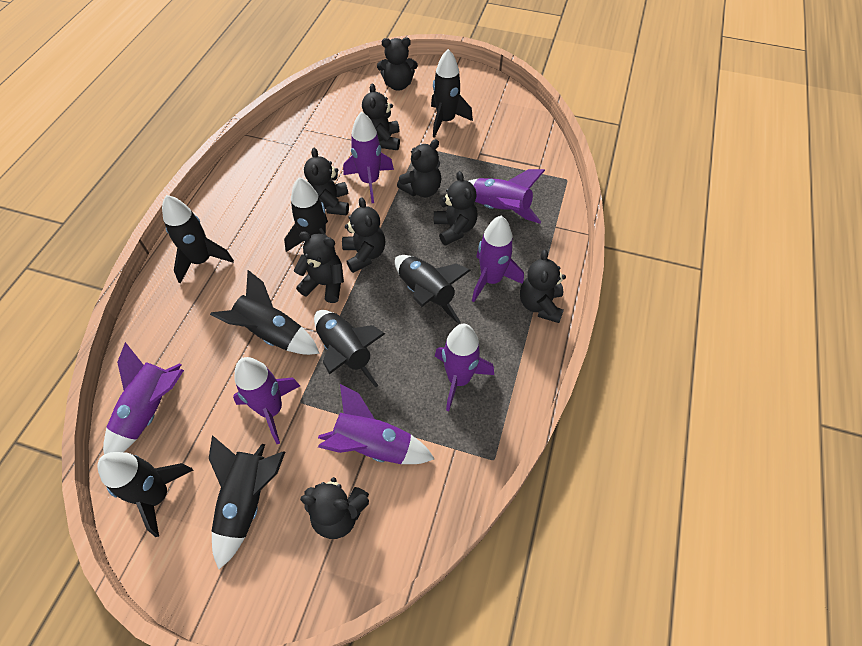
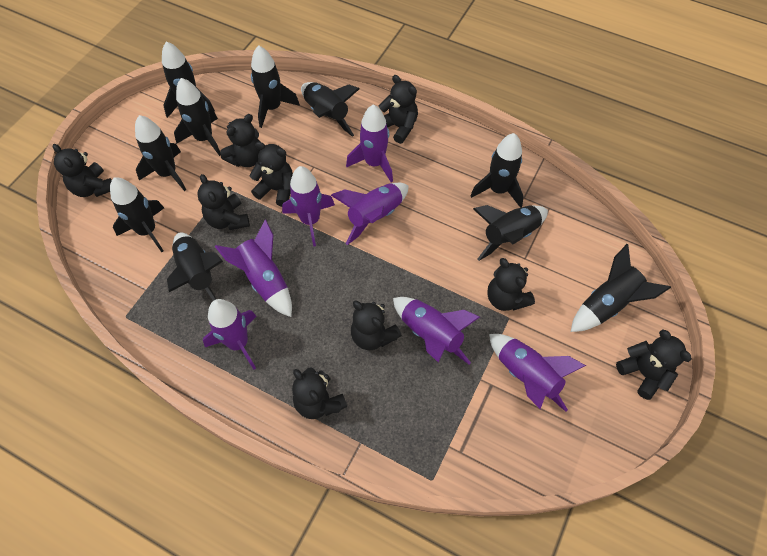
black rocket: [97,452,193,537] [162,195,234,284] [209,435,285,569] [210,270,320,355] [284,177,336,254] [314,310,385,387] [395,255,471,324] [431,49,473,138] = 8 -> [110,177,164,253] [135,115,186,191] [162,41,215,118] [167,232,223,301] [174,78,221,156] [251,45,300,128] [301,82,360,137] [471,133,524,208] [473,205,548,261] [571,244,671,332] = 10

